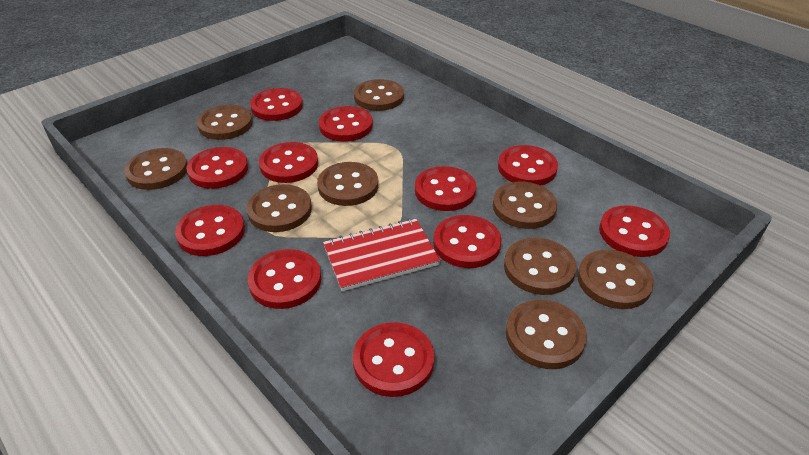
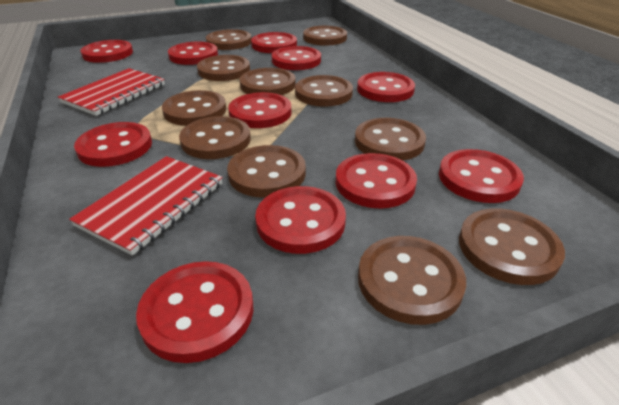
brown button: [124,148,187,190] [197,105,253,140] [246,184,312,232] [317,162,378,206] [354,79,404,111] [493,182,557,229] [504,238,576,295] [506,300,587,369] [577,249,654,309] = 9 -> [162,90,226,126] [179,116,251,159] [197,55,250,81] [206,29,252,50] [227,145,306,198] [240,68,296,95] [295,75,353,107] [303,26,347,46] [355,118,426,160] [358,236,466,325] [459,208,565,285] = 11
red notebook: [323,219,440,291] = 1 -> [58,68,165,116] [69,156,223,256] = 2

